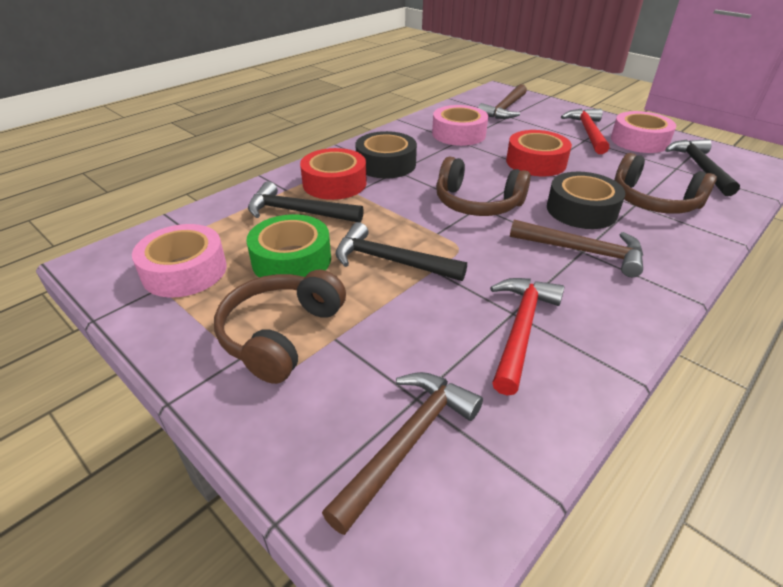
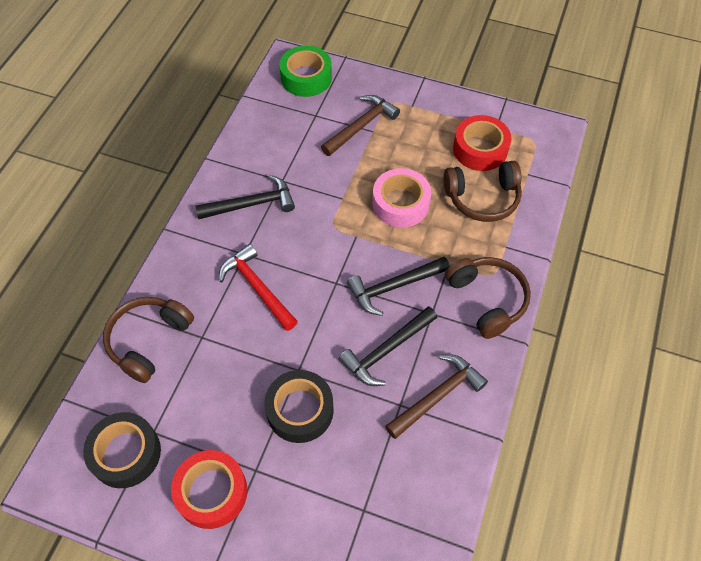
brown hammer: [322,372,483,535] [478,84,527,119] [510,220,643,277] = 3 -> [321,95,400,156] [385,354,488,439] = 2
pink tape: [132,224,227,297] [432,105,488,146] [611,111,676,153] = 3 -> [372,168,431,228] = 1
red hammer: [490,278,564,396] [561,109,609,154] = 2 -> [219,244,298,331] = 1

